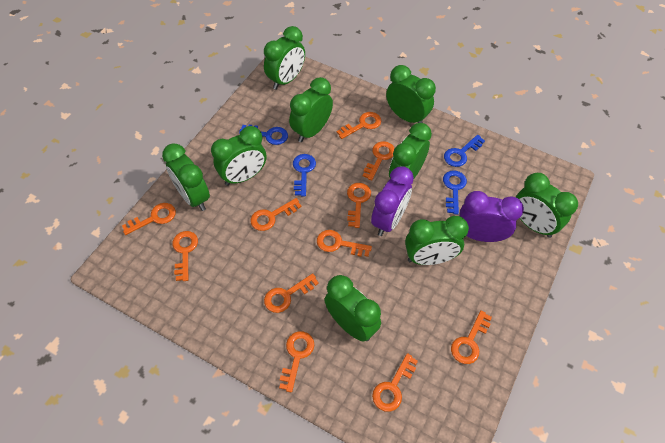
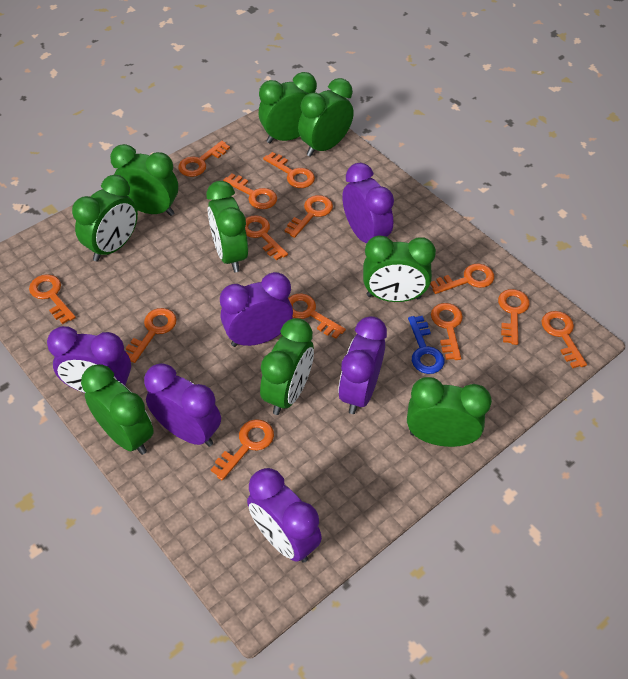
blue key: [239,125,288,145] [293,154,316,196] [443,170,467,215] [444,135,485,167] = 4 -> [408,316,444,374] = 1
orange key: [122,203,176,235] [172,231,198,281] [251,198,301,231] [264,273,319,313] [279,331,314,392] [317,230,372,257] [337,112,381,139] [347,183,371,228] [363,141,395,181] [372,353,418,412] [451,310,492,364] = 11 -> [29,274,76,324] [125,308,177,363] [178,141,230,177] [211,419,274,481] [223,173,277,209] [245,215,288,261] [263,152,315,188] [284,195,333,238] [288,294,346,339] [430,264,494,294] [431,303,463,360] [498,289,530,345] [542,311,587,368] = 13
purple clock: [371,166,414,236] [459,191,524,242] = 2 -> [47,326,131,393] [144,363,221,447] [220,272,293,347] [247,468,322,563] [338,316,387,414] [342,163,394,243] = 6

